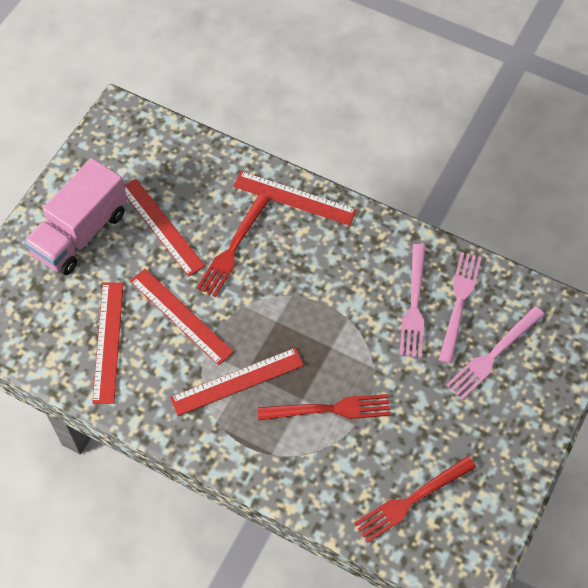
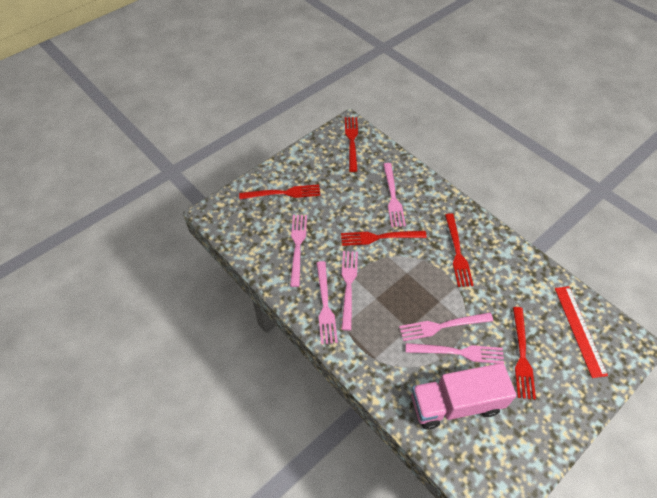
pink fork: [399,244,426,358] [439,252,482,364] [446,306,545,400] = 3 -> [290,215,307,287] [316,261,338,344] [341,251,358,331] [383,163,406,227] [399,312,493,341] [406,343,504,364] = 6
red fork: [197,195,269,297] [258,394,390,420] [354,456,476,543] = 3 -> [239,184,320,199] [341,231,427,246] [345,117,358,172] [445,213,474,287] [513,307,536,399] = 5
red ruler: [92,282,124,404] [124,179,205,277] [130,268,234,365] [170,348,304,416] [233,171,357,226] = 5 -> [555,286,608,378] = 1

